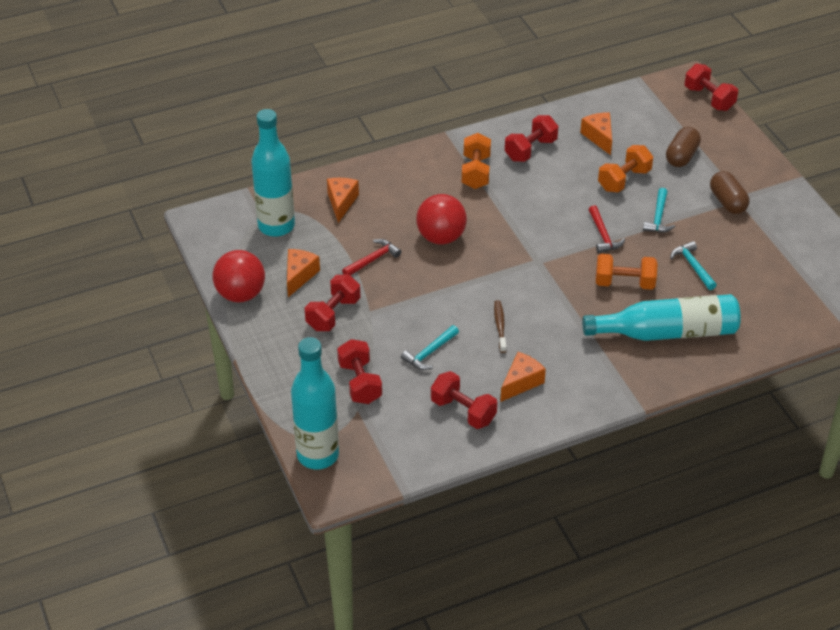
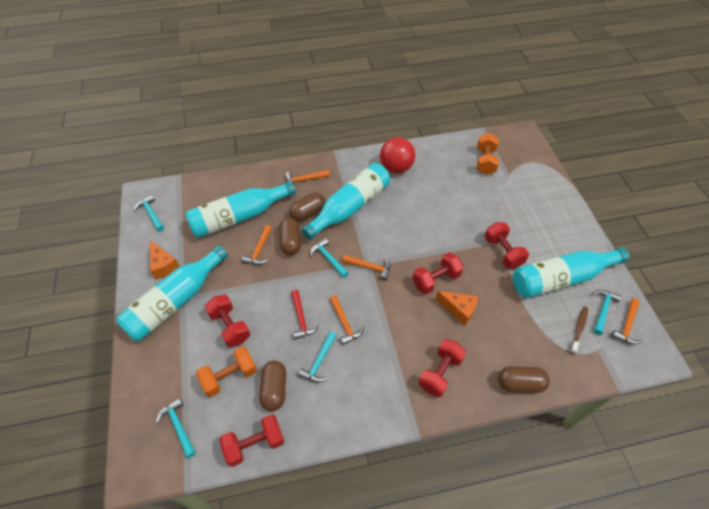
brown capsule: [666,127,701,167] [710,171,749,214] = 2 -> [259,360,286,411] [279,218,301,255] [289,192,326,222] [498,366,550,393] = 4
orange cheese: [287,249,320,297] [327,178,359,223] [500,352,546,402] [580,112,612,155] = 4 -> [150,241,180,280] [436,291,478,325] = 2
orange dumbbell: [462,133,491,189] [596,254,658,290] [598,145,653,193] = 3 -> [196,346,257,397] [477,133,499,175] = 2
orange hammer: none = 0 -> [242,225,272,265] [285,170,330,189] [330,295,364,345] [342,254,391,281] [611,298,642,345] = 5
red ball: [212,250,265,302] [416,194,467,244] = 2 -> [380,137,415,173] = 1
red hammer: [342,239,401,276] [588,205,626,253] = 2 -> [291,290,319,340] = 1
turquoise bottle: [251,109,295,237] [291,337,339,470] [582,294,741,341] = 3 -> [116,245,228,341] [185,181,296,238] [301,163,390,240] [513,247,630,298] = 4
turquoise hammer: [401,325,459,370] [643,188,675,233] [670,241,717,290] = 3 -> [133,195,164,231] [155,398,196,458] [298,332,337,383] [310,238,349,278] [592,290,622,335] = 5

